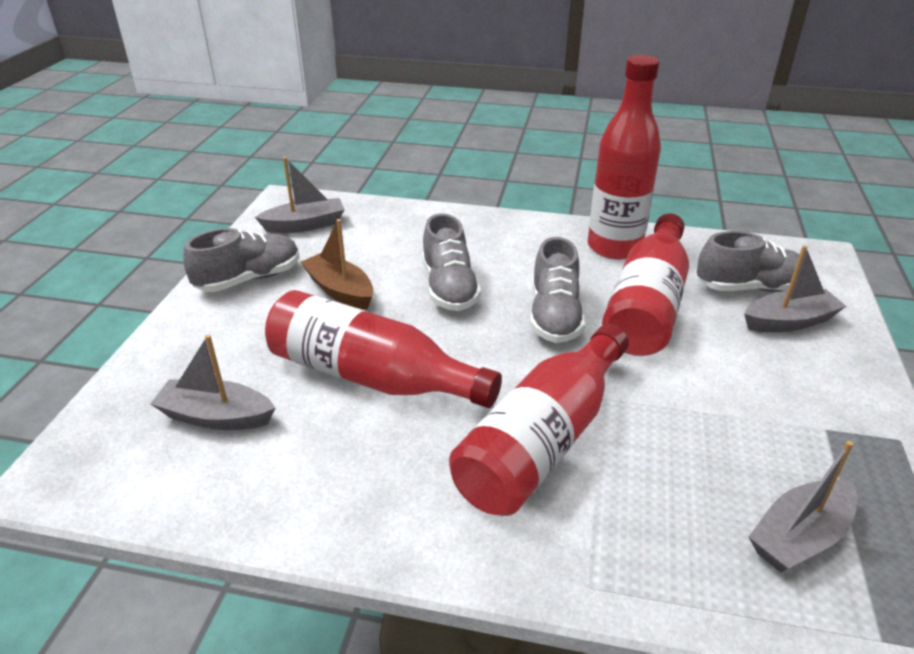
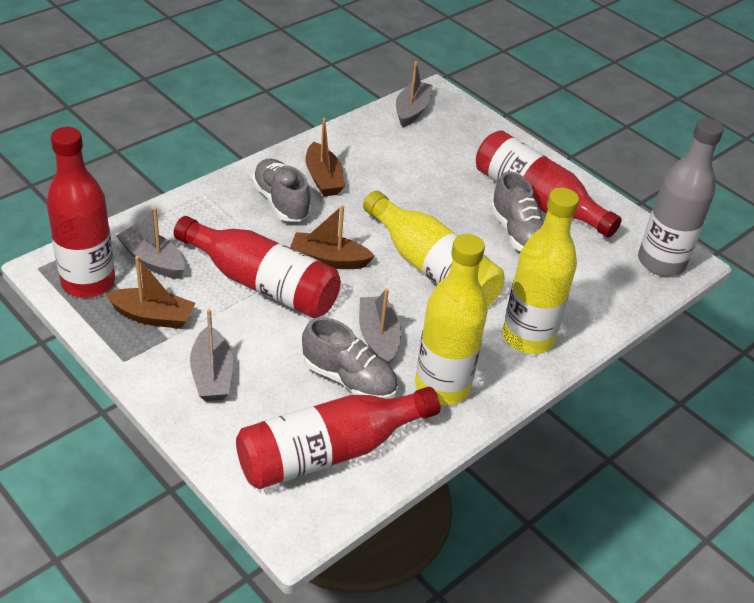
brown boat: [301,219,373,310] = 1 -> [105,256,195,329] [290,205,375,269] [306,118,345,197] = 3
grey bottle: none = 0 -> [638,118,724,276] = 1
grey shoe: [183,228,299,292] [422,213,481,311] [530,237,585,343] [697,231,800,292] = 4 -> [252,158,311,221] [302,317,398,399] [491,172,544,252] = 3
yellow bottle: none = 0 -> [363,191,504,307] [415,234,488,405] [502,188,579,354] = 3

